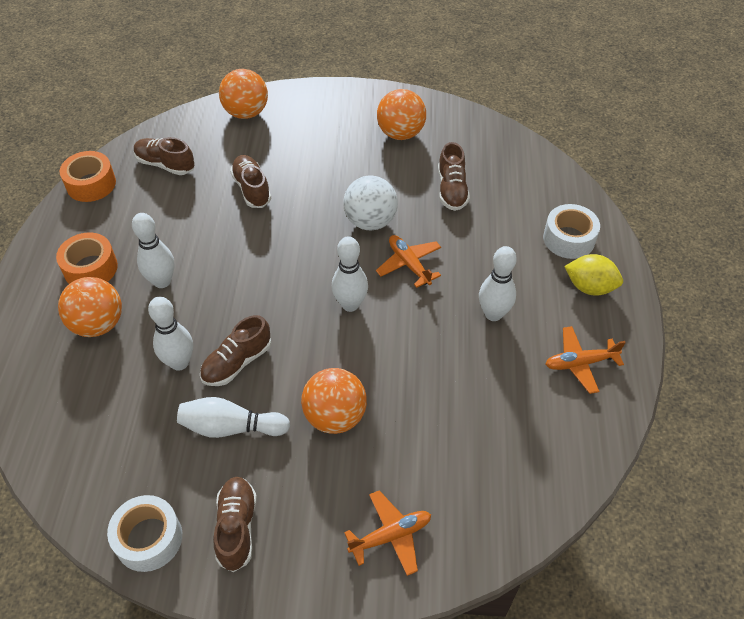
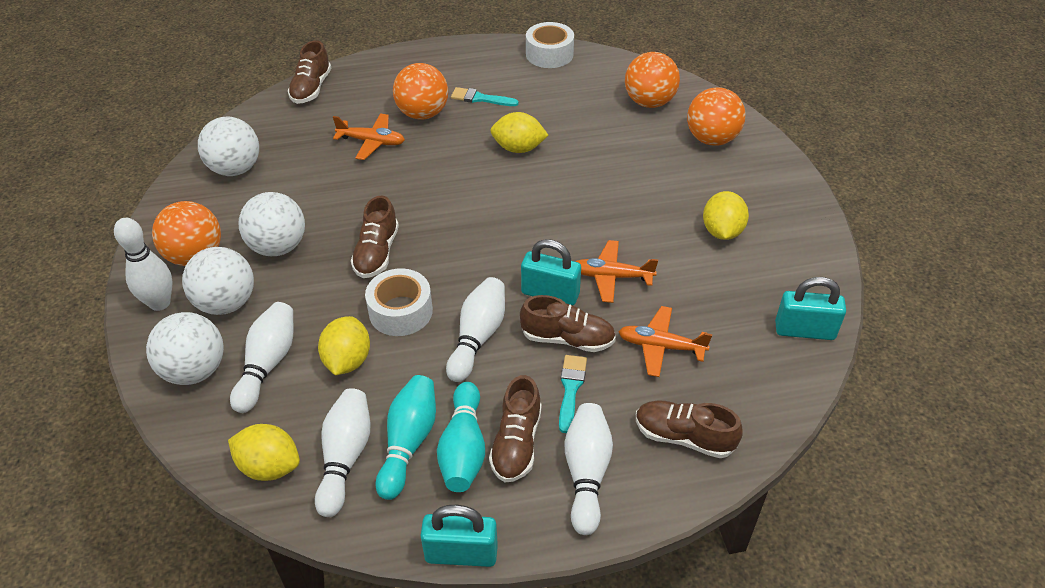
orange tape: [56,232,118,284] [59,151,116,202] = 2 -> none = 0
turquoise bowling pin: none = 0 -> [376,375,436,500] [437,382,485,492] = 2
turquoise brush: none = 0 -> [451,87,519,106] [559,355,587,433] = 2
turquoise padlock: none = 0 -> [420,505,498,567] [521,239,581,305] [775,277,846,340] = 3
white ball: [343,176,398,230] = 1 -> [146,312,224,385] [182,247,254,315] [198,117,259,176] [239,192,305,256] = 4
yellow lemon: [564,254,623,296] = 1 -> [228,424,300,481] [318,316,370,375] [490,112,549,153] [703,191,749,240] = 4

